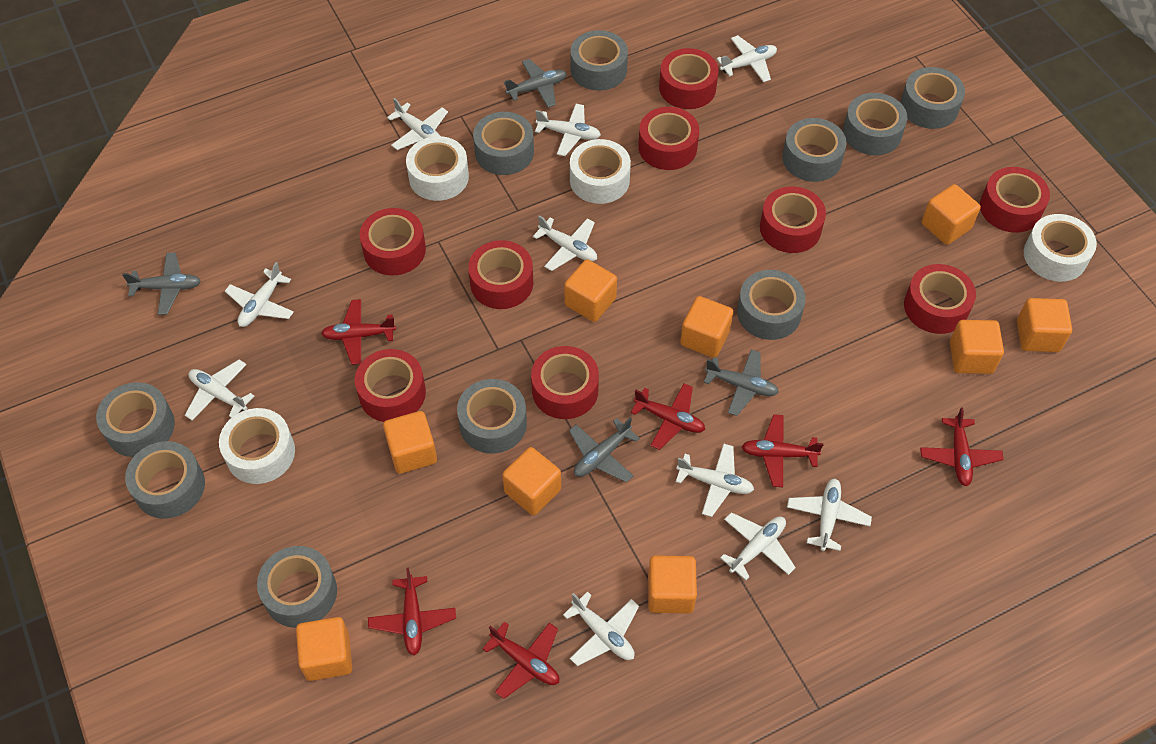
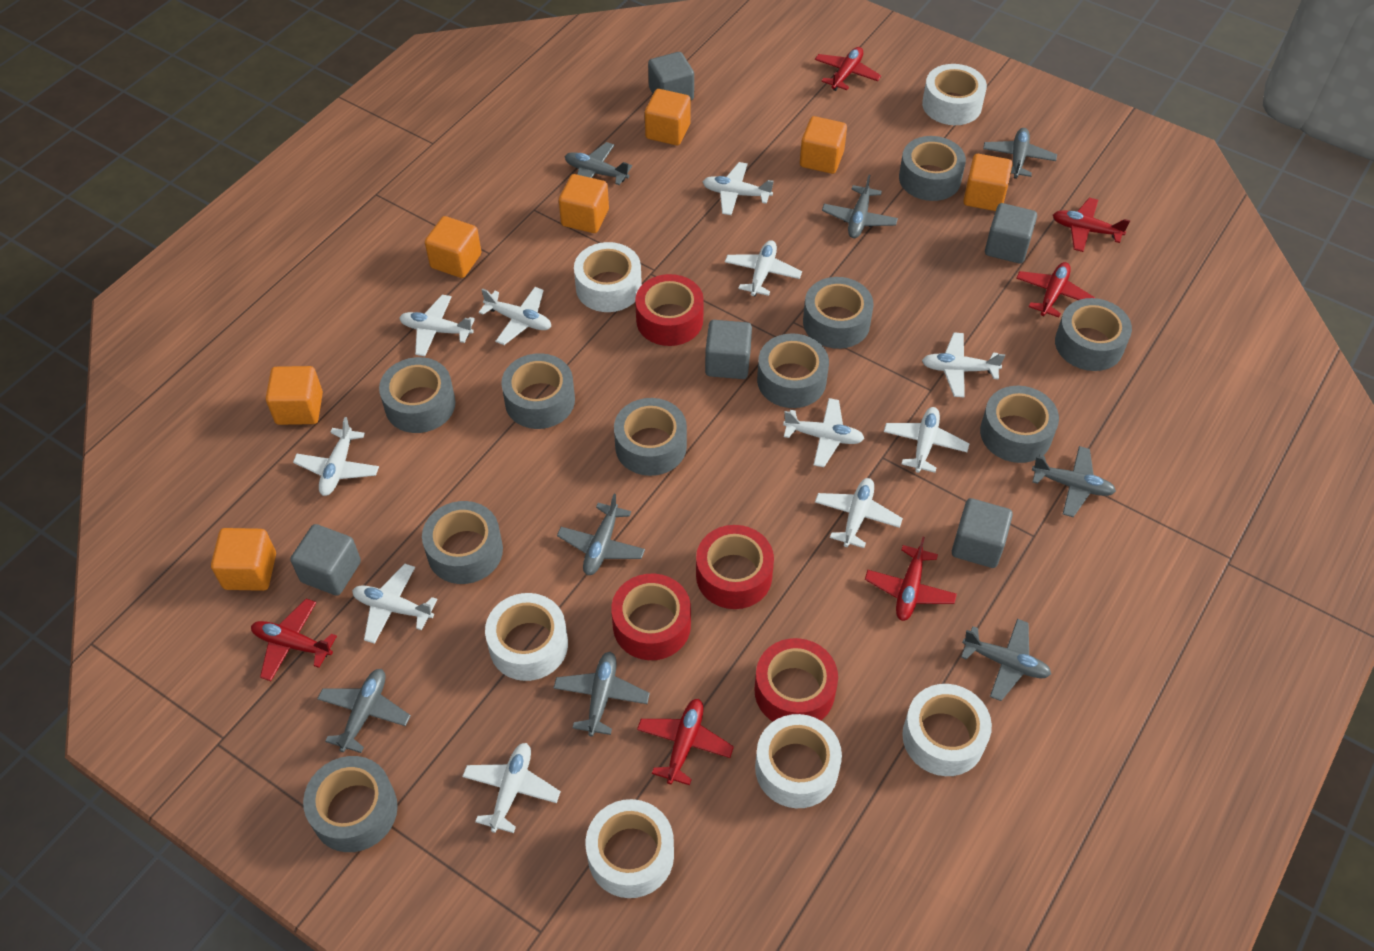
grey cube: none = 0 -> [290,524,361,596] [648,52,694,100] [705,320,752,379] [952,498,1013,568] [985,203,1037,264] = 5
grey plane: [122,253,201,315] [503,59,567,108] [569,417,640,483] [704,349,779,416] = 4 -> [317,669,411,753] [554,652,650,736] [557,494,645,575] [565,142,632,185] [822,175,898,238] [961,619,1051,701] [983,128,1057,179] [1032,446,1116,517] = 8
orange cube: [296,617,352,681] [383,411,437,474] [502,447,561,515] [564,259,617,322] [648,555,697,614] [680,296,733,358] [922,184,981,245] [950,320,1004,374] [1017,298,1072,352] = 9 -> [211,528,276,591] [266,366,323,425] [425,216,481,278] [559,174,609,233] [645,89,691,145] [800,116,847,174] [963,154,1012,211] = 7
red tape: [355,349,426,422] [360,208,426,276] [468,240,533,309] [531,346,599,419] [638,107,699,170] [659,48,719,109] [760,187,826,253] [904,264,976,334] [980,167,1050,233] = 9 -> [611,574,691,660] [635,274,704,346] [696,525,774,609] [754,638,838,721] = 4
white plane: [185,360,254,420] [225,262,294,327] [387,98,448,150] [533,215,597,271] [535,104,601,156] [563,591,639,666] [676,444,754,517] [716,35,777,82] [720,512,796,580] [787,479,872,551] = 10 -> [293,417,379,496] [352,564,438,644] [399,295,475,356] [462,743,561,833] [479,287,551,345] [703,162,774,215] [725,240,802,296] [783,398,865,467] [815,478,903,548] [884,407,970,473] [922,332,1005,397] = 11
white tape: [219,408,295,484] [406,136,469,201] [570,139,631,204] [1024,214,1097,282] = 4 -> [485,593,568,681] [574,242,642,312] [586,799,674,898] [755,714,842,808] [902,684,992,776] [922,64,987,125] = 6

